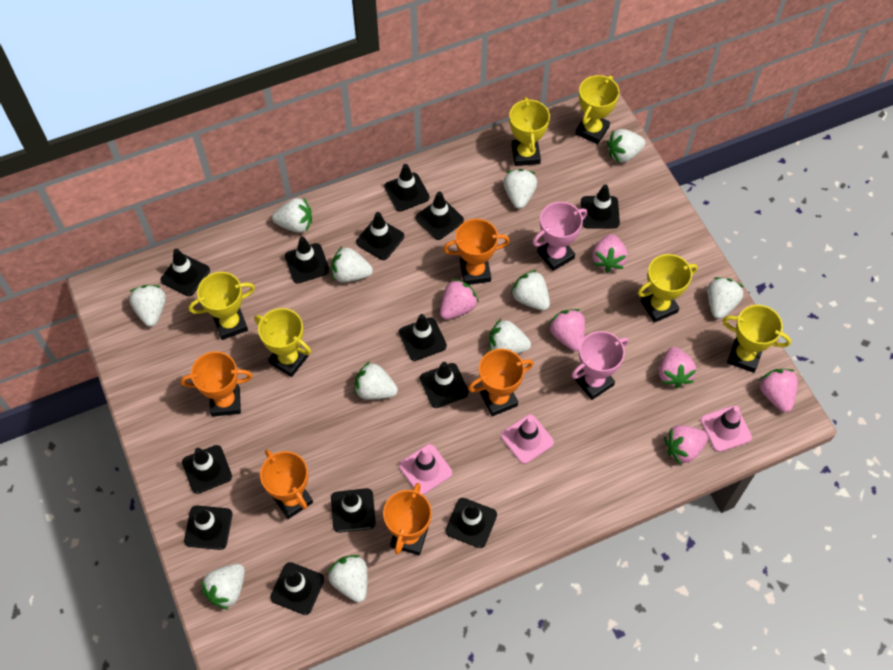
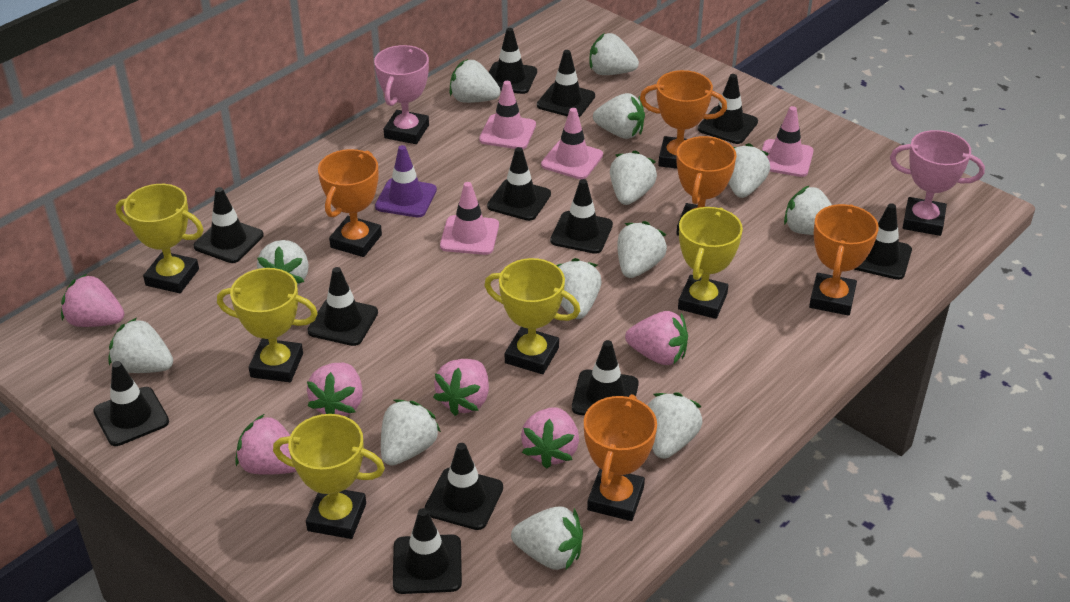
black traffic cone: [161,249,210,296] [182,445,232,494] [184,505,232,550] [270,562,324,615] [285,237,330,283] [331,488,376,533] [356,212,404,260] [384,164,430,212] [399,314,447,361] [415,191,464,240] [420,362,469,408] [445,498,497,548] [581,184,620,228] = 13 -> [93,361,169,446] [193,187,264,263] [307,267,378,346] [393,508,462,594] [425,443,503,530] [487,147,551,221] [489,28,537,94] [537,50,595,117] [550,179,613,254] [572,340,639,416] [698,74,758,144] [855,203,912,280] = 12
pink traffic cone: [399,444,452,495] [501,414,554,464] [701,406,752,452] = 3 -> [440,182,499,255] [479,81,536,149] [541,108,603,179] [762,106,814,177] = 4
purple traffic cone: none = 0 -> [375,145,437,217] = 1
white strawberry: [129,285,166,327] [201,564,245,610] [272,197,312,233] [328,555,368,602] [331,246,373,282] [354,361,398,400] [489,319,531,354] [503,169,537,209] [511,270,550,311] [607,129,646,163] [708,277,743,319] = 11 -> [108,318,173,373] [257,240,309,286] [381,400,441,466] [450,59,501,103] [511,506,583,570] [557,258,602,319] [589,33,639,75] [593,93,645,139] [610,150,657,205] [617,221,667,278] [648,392,703,459] [728,143,770,198] [784,185,832,235] = 13
yellow trophy: [189,272,255,340] [254,308,311,377] [509,97,550,166] [576,75,619,144] [638,254,698,323] [722,305,791,373] = 6 -> [116,184,204,293] [217,268,318,382] [273,414,385,539] [484,258,580,374] [678,207,743,319] = 5

